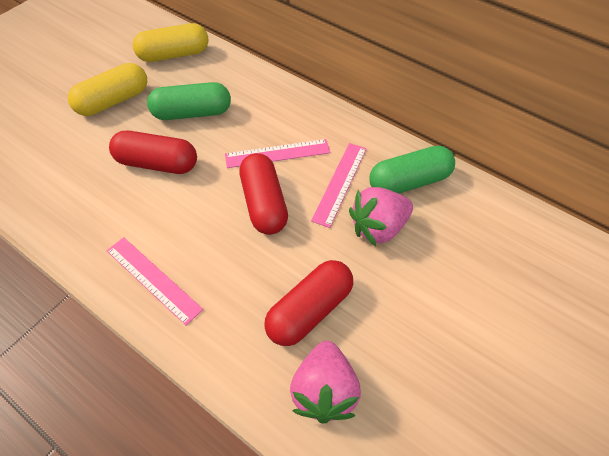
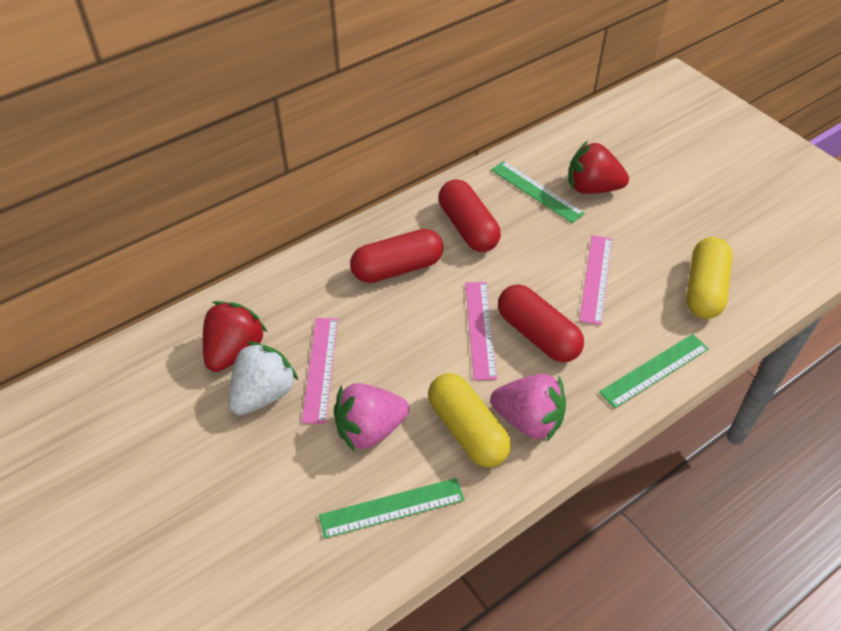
green capsule: [147,82,231,120] [370,146,455,194] = 2 -> none = 0
green ruler: none = 0 -> [319,478,465,539] [491,161,585,223] [599,334,709,408] = 3
red strawberry: none = 0 -> [203,301,267,372] [568,141,629,194] = 2
white strawberry: none = 0 -> [228,341,299,415] = 1

